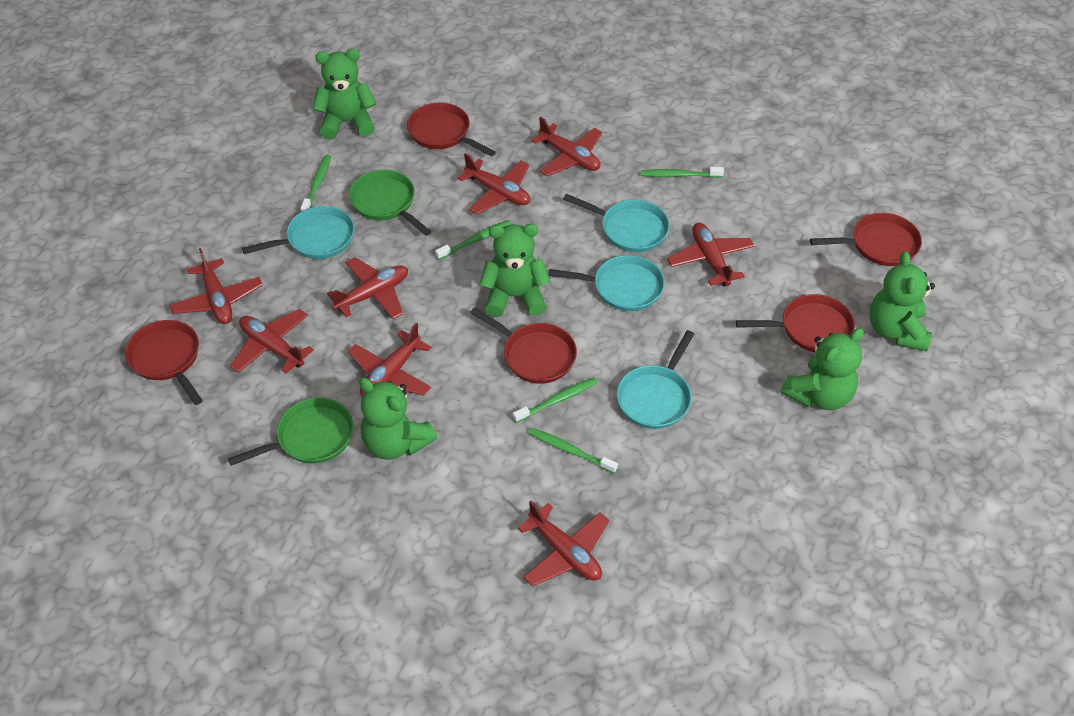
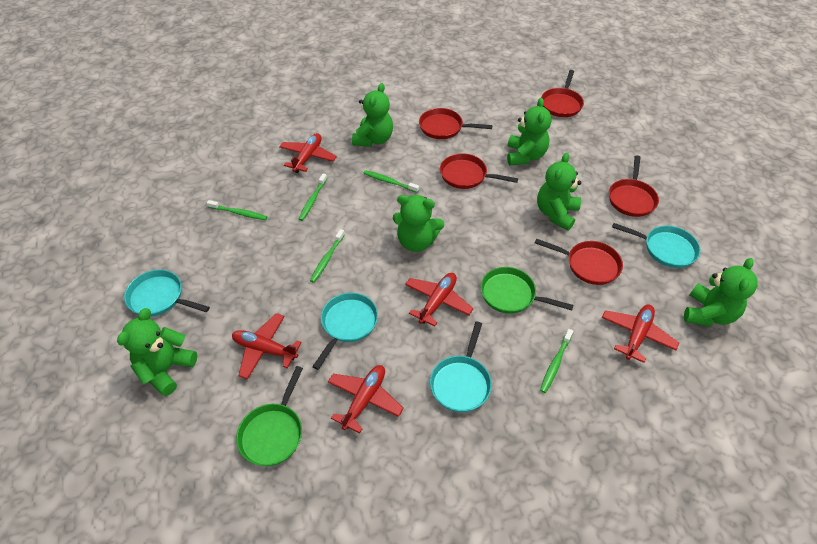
green teddy bear: [313,49,376,140] [359,378,437,460] [479,224,550,317] [781,328,864,410] [870,251,935,351] = 5 -> [117,308,197,396] [352,83,393,147] [393,195,444,252] [507,98,552,165] [537,153,581,231] [684,258,758,326] = 6
red plane: [170,248,263,324] [230,309,314,373] [327,257,408,319] [348,323,431,396] [458,153,530,215] [518,501,609,586] [531,117,602,176] [667,223,754,287] = 8 -> [232,313,302,379] [279,133,337,173] [328,365,404,433] [405,273,474,327] [602,304,679,363] = 5

